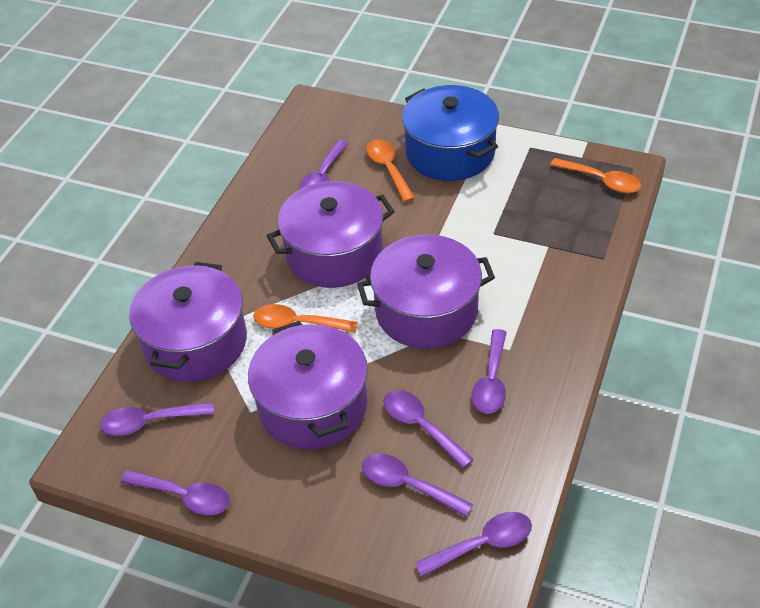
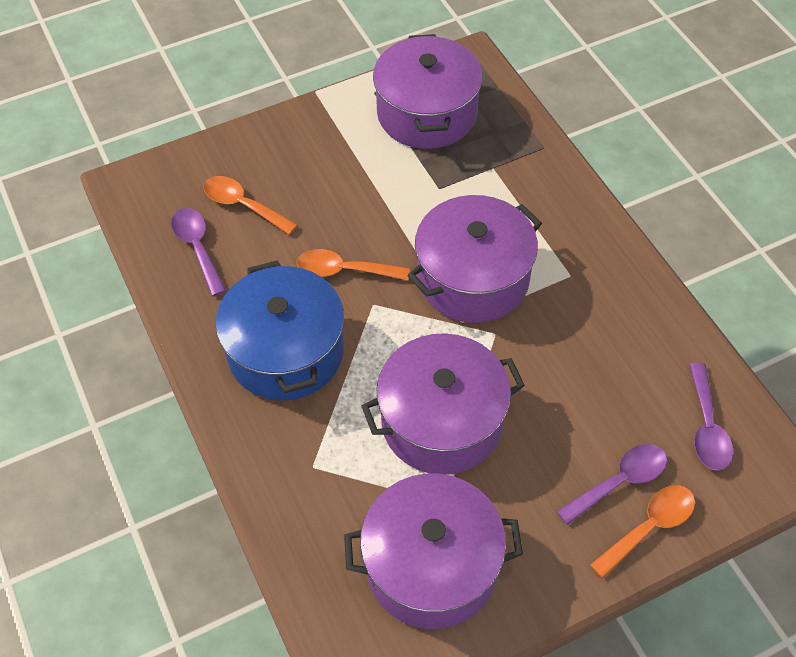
purple spoon: [100,402,214,436] [121,470,230,515] [299,140,348,190] [362,454,473,517] [383,390,474,469] [415,512,532,577] [472,329,507,414] = 7 -> [171,208,226,296] [557,444,667,525] [689,363,733,471] = 3

